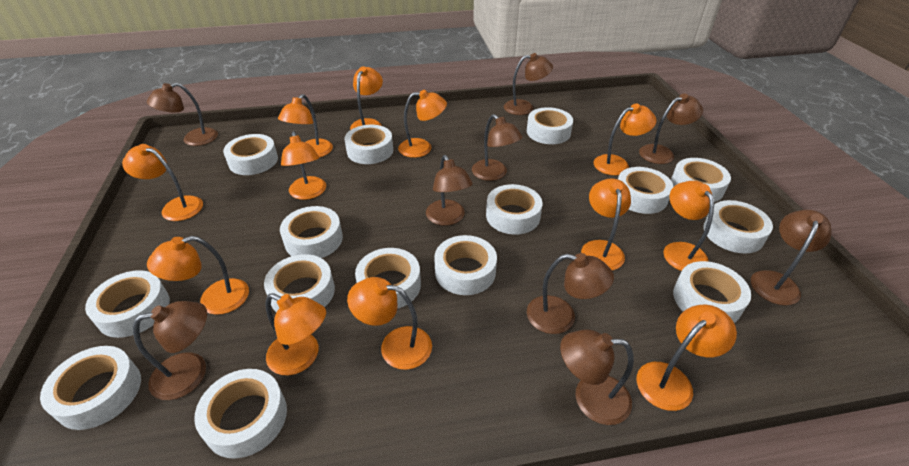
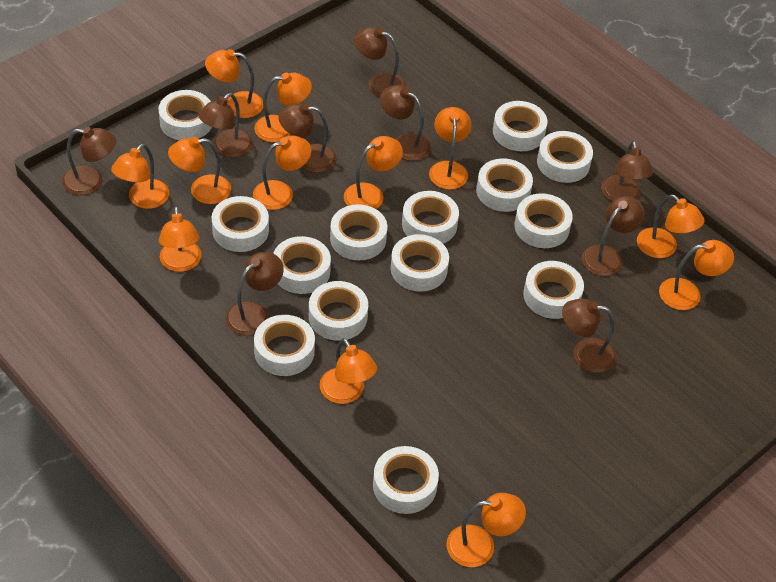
white tape: [40,346,141,430] [85,270,170,338] [194,369,287,458] [223,134,278,175] [264,254,335,312] [280,206,343,258] [345,125,393,164] [355,248,421,309] [434,235,497,295] [486,184,543,235] [527,107,573,144] [618,167,673,214] [671,158,731,202] [673,261,751,323] [703,200,773,254] = 15 -> [158,90,212,140] [212,196,269,252] [254,315,315,376] [273,236,331,294] [309,281,368,341] [330,204,387,260] [373,446,439,514] [391,234,449,292] [402,191,459,244] [476,158,533,212] [493,101,547,151] [514,193,573,248] [523,261,584,319] [537,131,593,183] = 14

